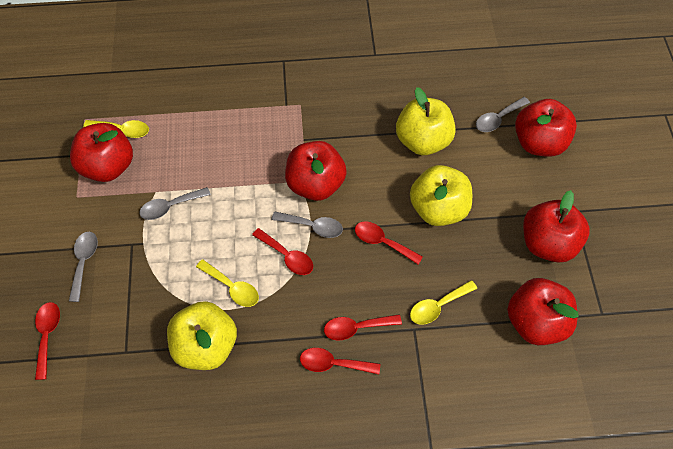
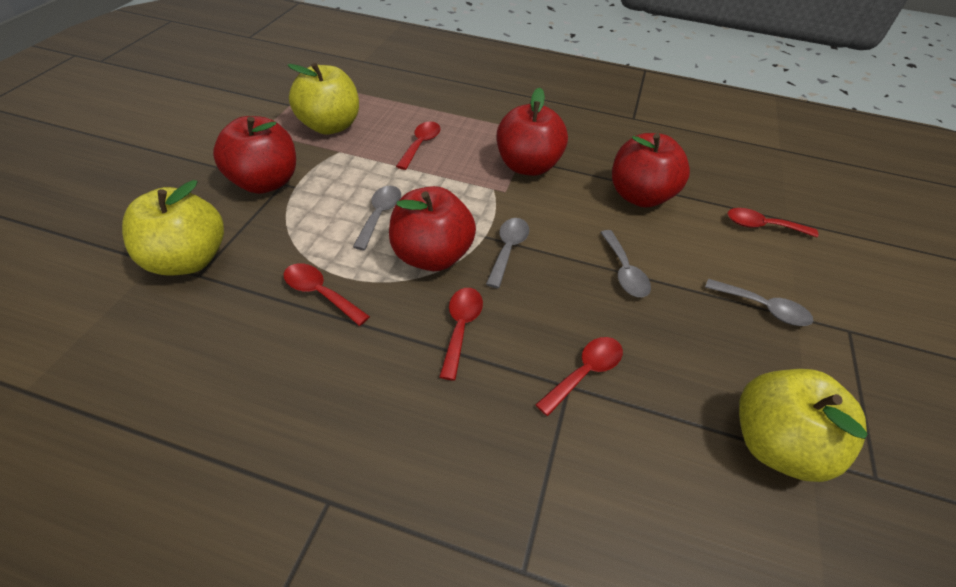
red apple: [70,123,133,182] [285,141,347,201] [507,278,579,345] [515,99,577,157] [523,190,590,263] = 5 -> [213,116,296,194] [389,186,476,271] [497,88,568,176] [612,133,690,208] = 4
yellow spoon: [83,120,149,138] [196,259,259,307] [410,280,477,325] = 3 -> none = 0

